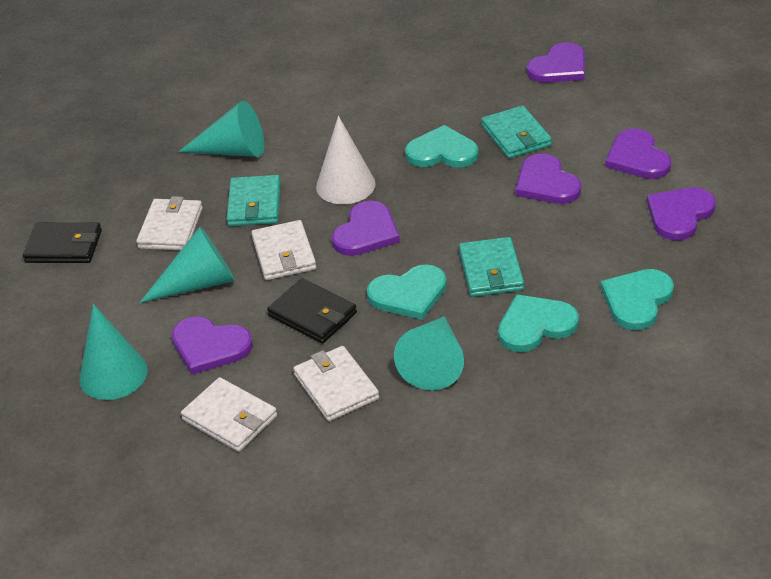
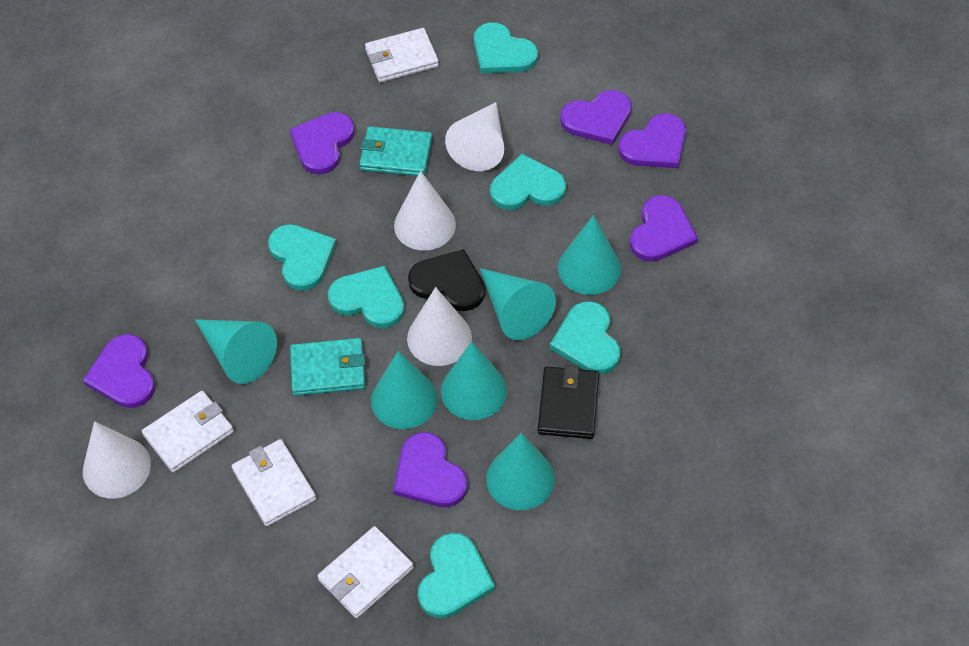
black heart: none = 0 -> [408,249,485,311] = 1
black wallet: [23,222,102,263] [267,278,357,344] = 2 -> [538,365,599,439] = 1
turquoise cone: [79,304,148,400] [139,226,235,303] [179,101,264,157] [394,316,464,390] = 4 -> [195,319,277,384] [371,351,437,429] [441,342,507,420] [480,268,556,340] [486,433,555,510] [558,215,621,295] = 6
turquoise heart: [367,265,447,320] [405,125,479,168] [498,294,579,352] [600,269,674,330] = 4 -> [268,224,336,291] [328,266,405,328] [418,533,495,618] [474,22,538,73] [490,154,566,210] [550,301,620,374] = 6
turquoise wallet: [227,175,280,226] [459,237,524,297] [481,106,552,158] = 3 -> [290,338,365,396] [359,126,432,176] = 2
white cone: [316,116,376,204] = 1 -> [83,421,151,499] [394,171,456,251] [407,287,472,366] [445,102,504,171] = 4

